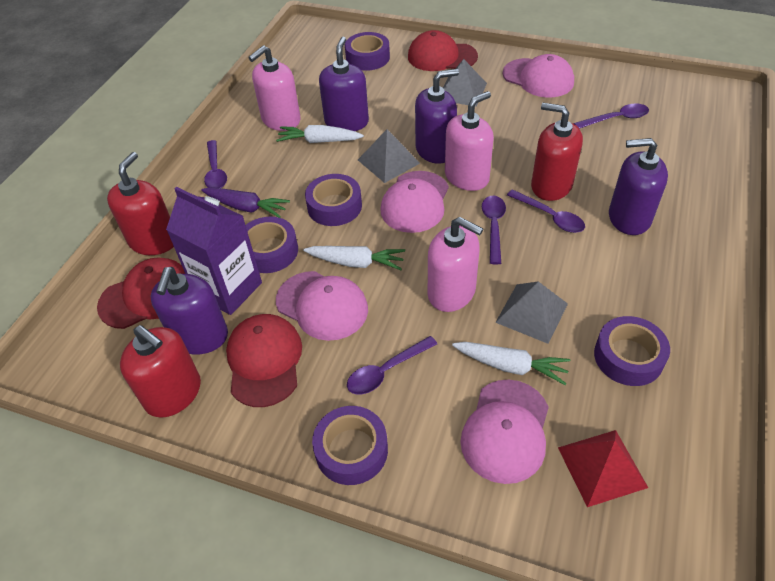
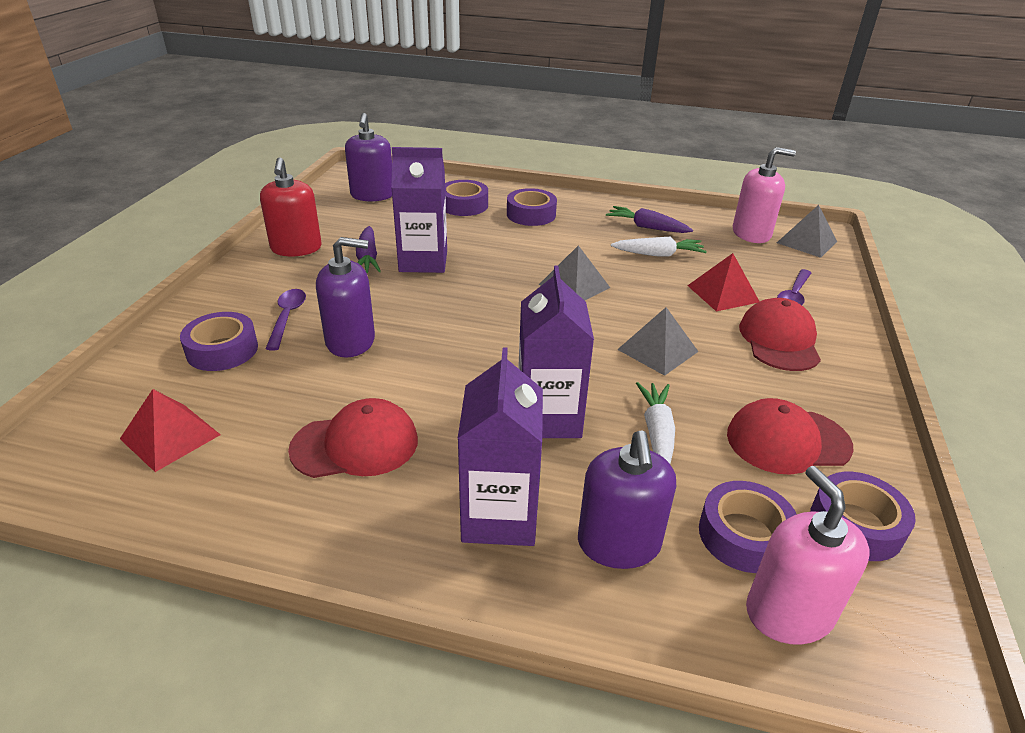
pink cap: [276,271,368,341] [380,171,449,233] [460,380,549,484] [502,54,574,98] = 4 -> none = 0
pink soap dispenser: [248,45,301,131] [428,217,483,312] [445,91,494,191] = 3 -> [733,147,796,243] [746,466,870,645] = 2
purple carrot: [201,187,290,218] = 1 -> [356,226,381,273] [606,206,693,233] = 2
purple carton: [166,187,262,315] = 1 -> [391,147,447,273] [458,347,543,546] [518,265,594,438] = 3
purple soap dispenser: [151,267,228,354] [319,37,369,131] [415,69,459,164] [609,138,668,235] = 4 -> [316,237,375,357] [345,113,392,202] [578,430,676,569] = 3
purple spoon: [204,140,227,188] [347,336,437,394] [482,196,506,265] [507,189,585,233] [574,104,649,129] = 5 -> [266,289,306,351] [777,269,811,305] = 2
red pyramid: [558,430,648,507] = 1 -> [120,389,221,472] [687,253,760,312] = 2
red soap dispenser: [107,152,174,255] [120,325,201,418] [531,103,583,201] = 3 -> [260,157,322,256] = 1
white carrot: [276,125,364,143] [303,246,405,270] [452,342,570,385] = 3 -> [611,237,707,257] [636,382,675,464] = 2

